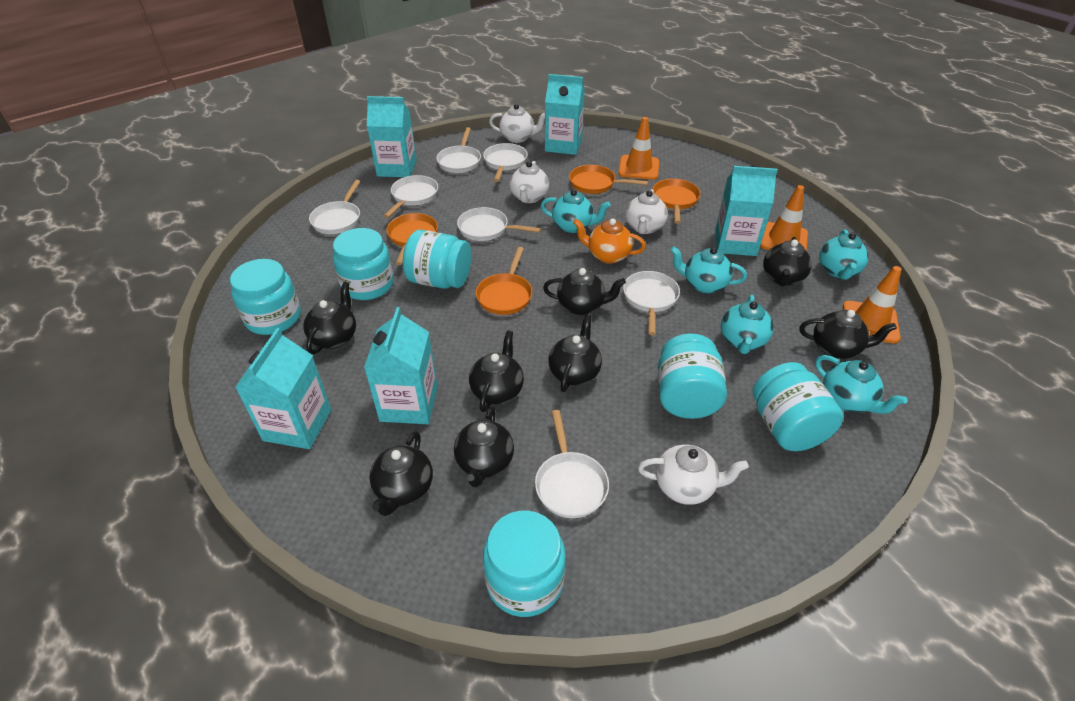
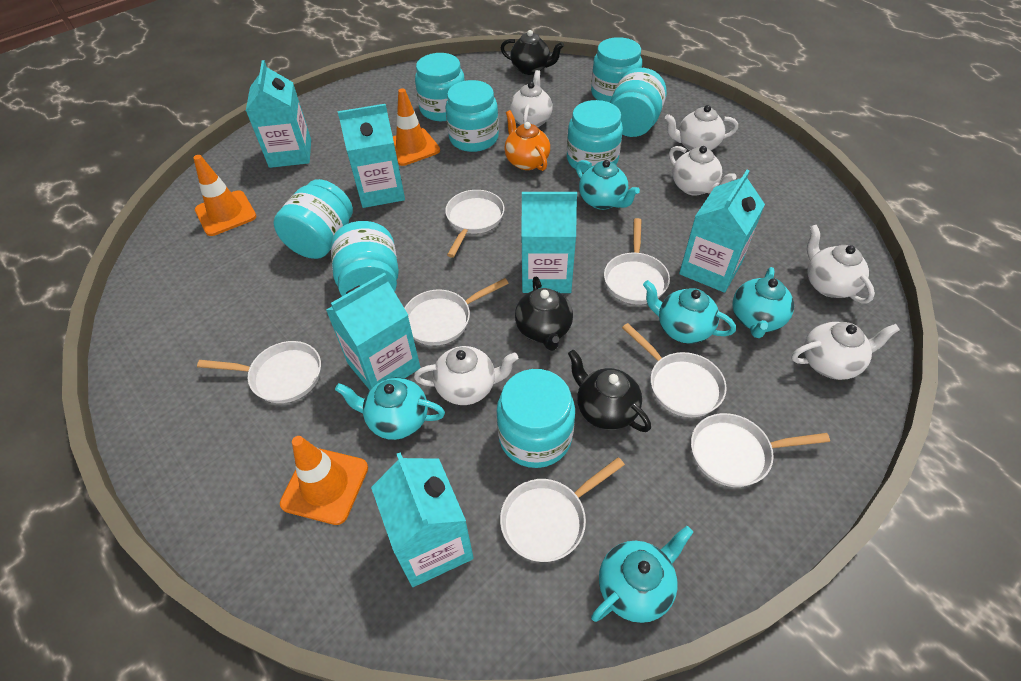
black teapot: [303,282,356,354] [369,431,433,516] [454,407,514,487] [469,331,524,412] [543,268,626,315] [548,314,602,392] [763,237,812,287] [800,310,897,359] = 8 -> [501,30,564,75] [515,277,573,351] [568,350,651,432] = 3
orange pan: [386,213,438,265] [476,247,532,315] [569,165,648,194] [653,179,701,224] = 4 -> none = 0
turquoise carton: [235,328,331,449] [364,307,438,424] [367,96,417,177] [545,74,585,155] [715,166,778,256] = 5 -> [246,60,311,168] [326,272,420,390] [338,104,405,208] [371,452,474,587] [521,192,577,293] [679,170,765,293] = 6
turquoise jar: [230,259,301,335] [333,228,394,300] [403,230,471,289] [483,511,566,617] [658,334,727,419] [753,362,844,451] = 6 -> [274,179,353,259] [331,221,399,296] [415,53,465,121] [445,80,499,152] [497,369,575,468] [567,100,623,173] [591,37,642,103] [610,68,667,137] = 8
white teapot: [489,104,545,143] [509,161,549,203] [625,189,668,234] [638,444,749,505] = 4 -> [414,346,518,405] [510,70,553,127] [665,105,738,151] [669,146,736,196] [791,322,900,380] [807,225,875,303] = 6

